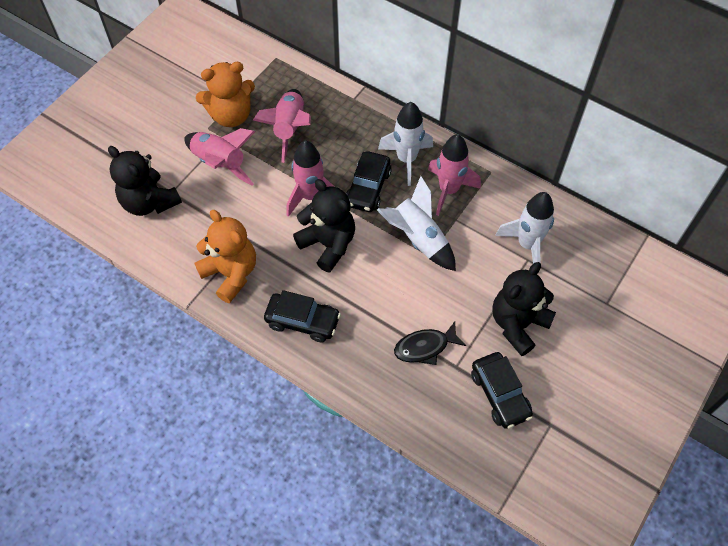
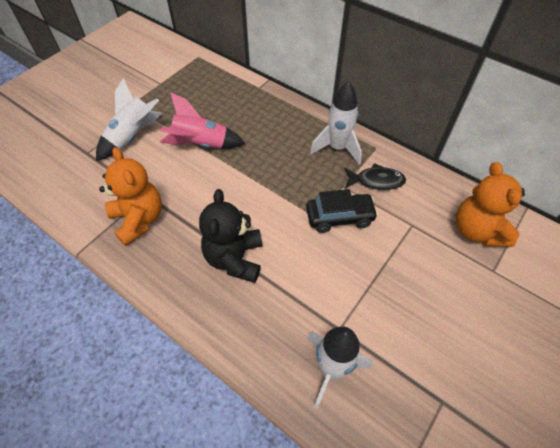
black car: [264,290,341,342] [346,151,392,212] [471,352,533,429] = 3 -> [306,189,378,233] = 1
black teddy bear: [108,146,182,216] [293,179,355,272] [492,262,556,356] = 3 -> [199,189,262,283] = 1
pink rocket: [184,128,255,186] [253,89,311,163] [286,141,334,217] [428,134,481,216] = 4 -> [160,92,245,149] = 1

